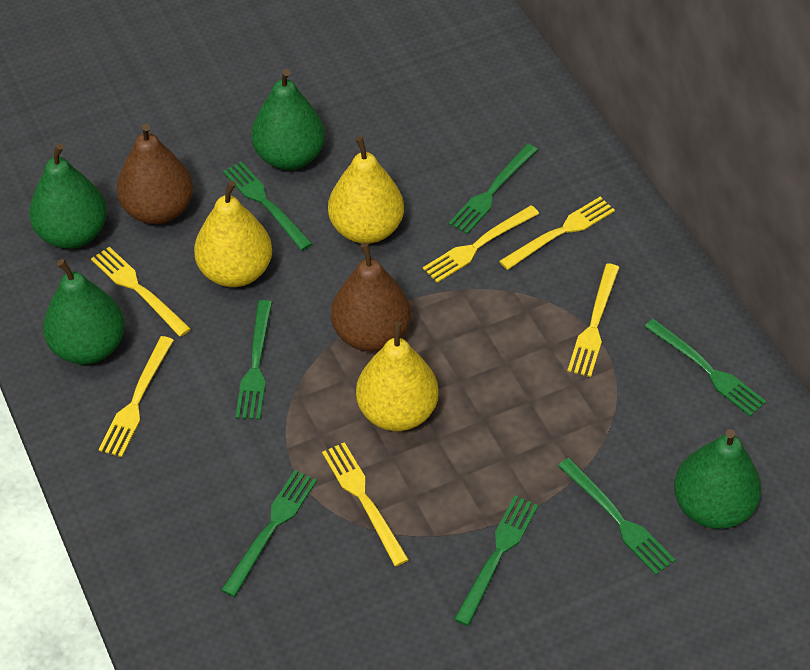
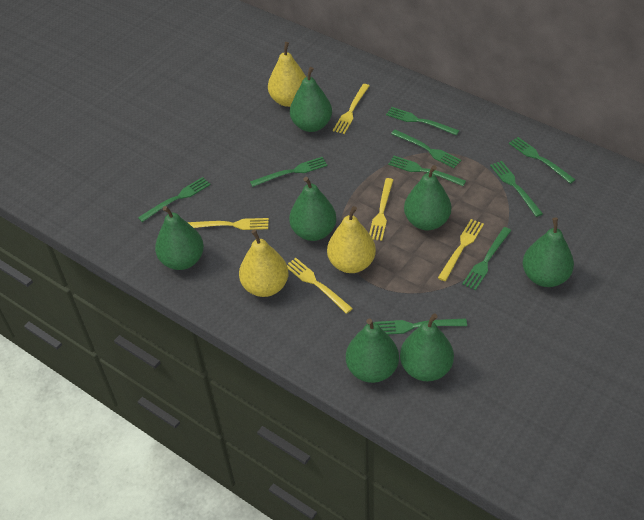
brown pear: [117,124,193,224] [331,243,411,352] = 2 -> none = 0
green fork: [221,470,317,597] [223,161,312,251] [235,300,272,420] [449,144,538,234] [454,495,538,626] [558,458,675,575] [645,319,766,416] = 7 -> [138,177,211,222] [250,157,327,187] [374,318,467,334] [386,107,459,136] [388,156,466,186] [391,130,461,168] [462,227,511,290] [490,161,543,217] [509,137,576,184] = 9
green pear: [29,143,107,249] [43,259,125,365] [251,69,325,170] [674,429,761,529] = 4 -> [155,206,204,270] [289,177,337,241] [290,67,332,132] [346,319,399,383] [400,313,454,381] [404,165,451,230] [522,217,574,287] = 7
yellow fork: [91,247,191,337] [99,336,174,457] [322,442,409,566] [423,205,539,283] [499,197,615,270] [567,263,620,377] = 6 -> [187,218,269,230] [287,258,353,314] [333,84,370,134] [369,178,393,241] [438,219,484,281] = 5

